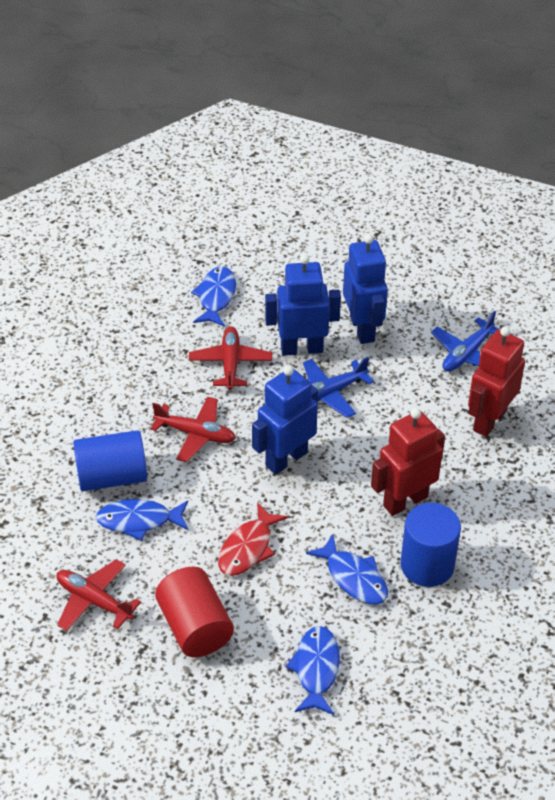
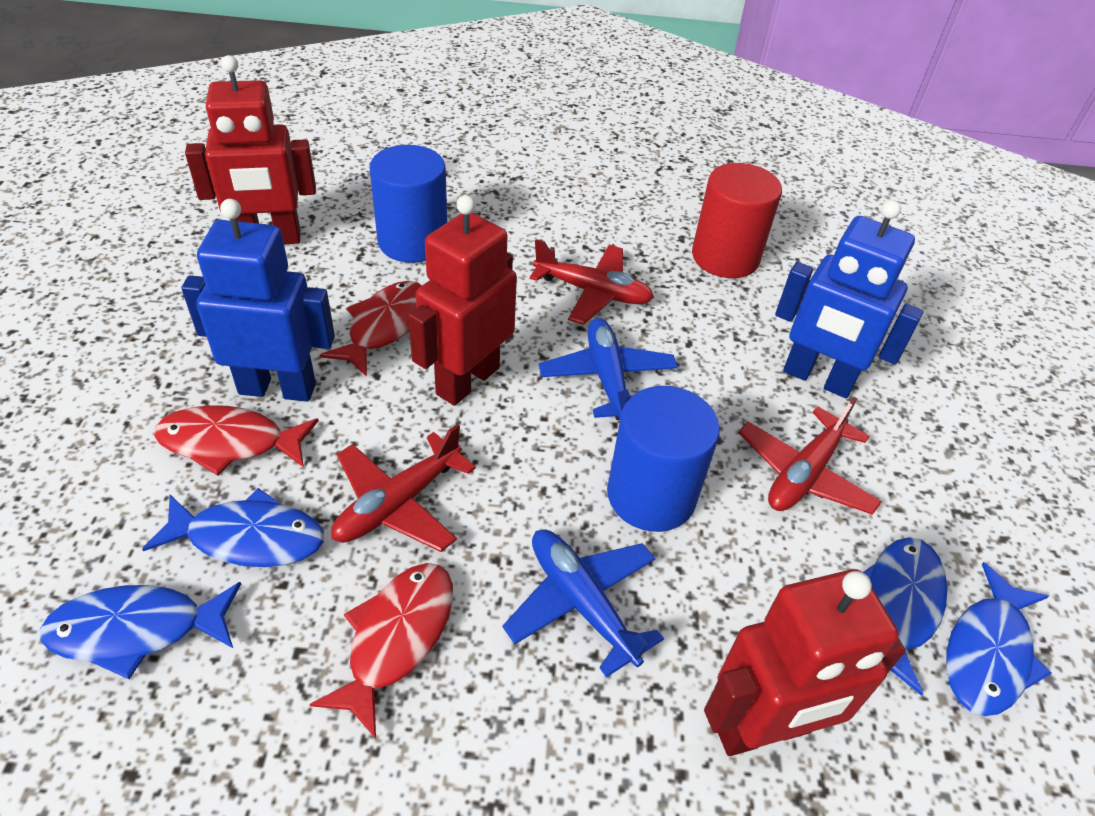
blue robot: [252,365,318,475] [265,254,341,356] [343,234,388,344] = 3 -> [181,199,335,402] [775,200,923,398] = 2
red fish: [218,502,288,576] = 1 -> [154,405,319,476] [309,563,453,739] [320,281,422,377] = 3
red robot: [371,408,445,516] [468,326,525,437] = 2 -> [185,55,316,244] [408,195,517,406] [704,569,905,756] = 3

